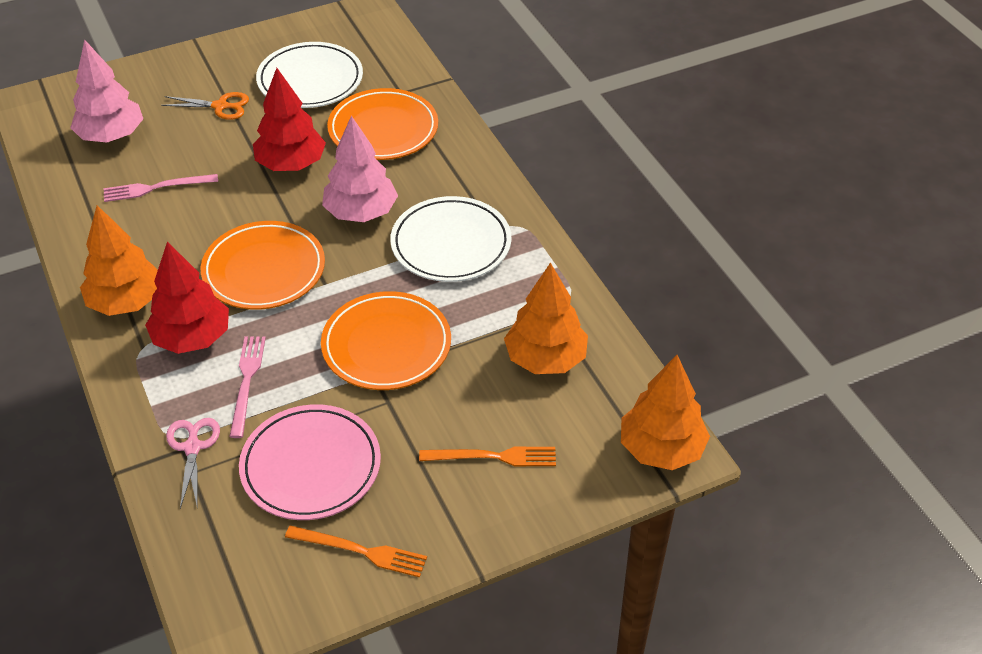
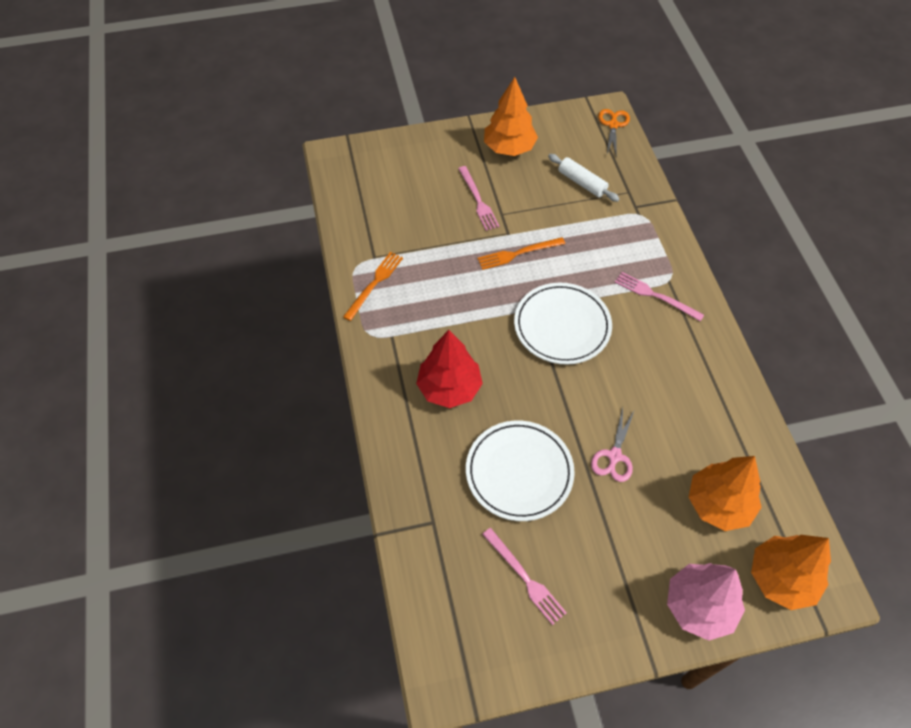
orange plate: [201,221,325,310] [321,291,451,390] [327,88,438,160] = 3 -> none = 0
pink fork: [104,174,218,202] [229,336,266,438] = 2 -> [458,166,500,231] [482,528,567,625] [615,272,704,321] = 3
pink plate: [239,404,381,520] = 1 -> none = 0
pink tree: [70,39,143,142] [322,116,398,222] = 2 -> [667,563,745,641] = 1
red tree: [145,241,229,354] [253,68,326,171] = 2 -> [416,330,483,408] = 1
white rolling pin: none = 0 -> [548,154,619,202] = 1

